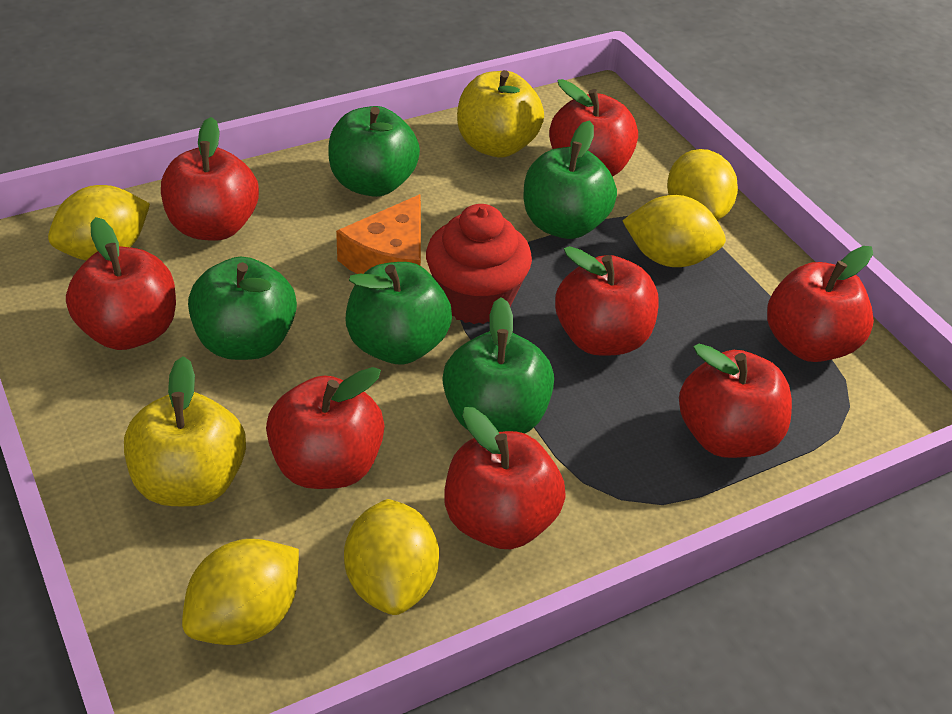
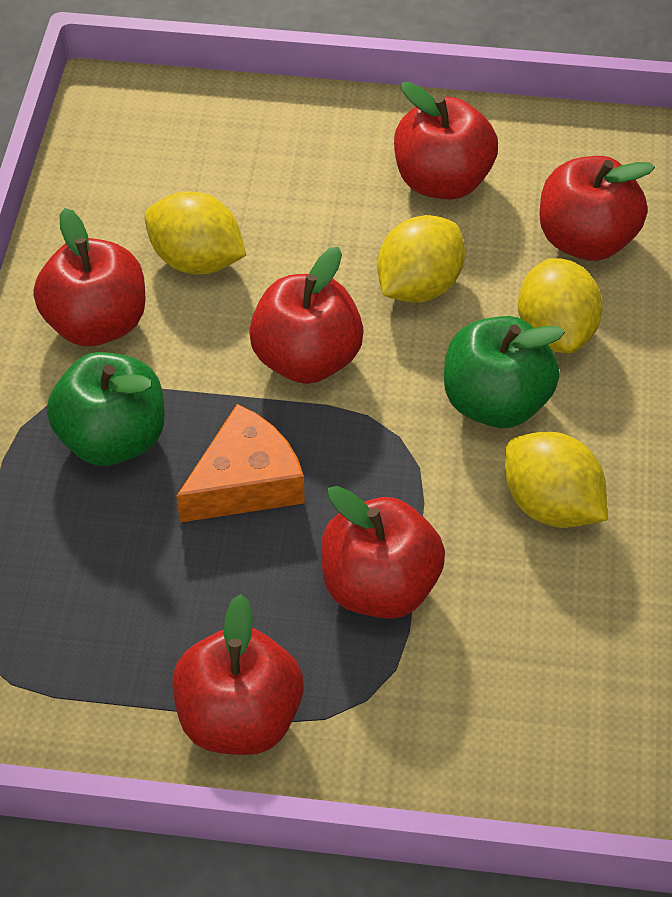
green apple: [188,257,297,360] [328,106,420,197] [346,262,452,365] [443,297,554,433] [524,120,617,239] = 5 -> [47,352,165,466] [444,316,565,428] = 2
red apple: [66,217,176,350] [161,117,259,241] [266,367,385,489] [444,407,566,549] [549,79,638,177] [555,246,659,356] [679,344,792,458] [767,246,874,362] = 8 -> [33,208,146,346] [172,594,304,755] [249,247,364,384] [321,486,445,619] [394,82,498,200] [539,156,655,261] = 6
red cupcake: [426,204,532,324] = 1 -> none = 0
yellow apple: [124,356,246,506] [457,70,544,157] = 2 -> none = 0
yellow lemon: [48,185,150,261] [182,539,299,645] [344,499,439,615] [622,195,726,267] [667,149,738,220] = 5 -> [145,192,246,275] [377,215,465,303] [505,432,607,528] [518,258,603,353] = 4

